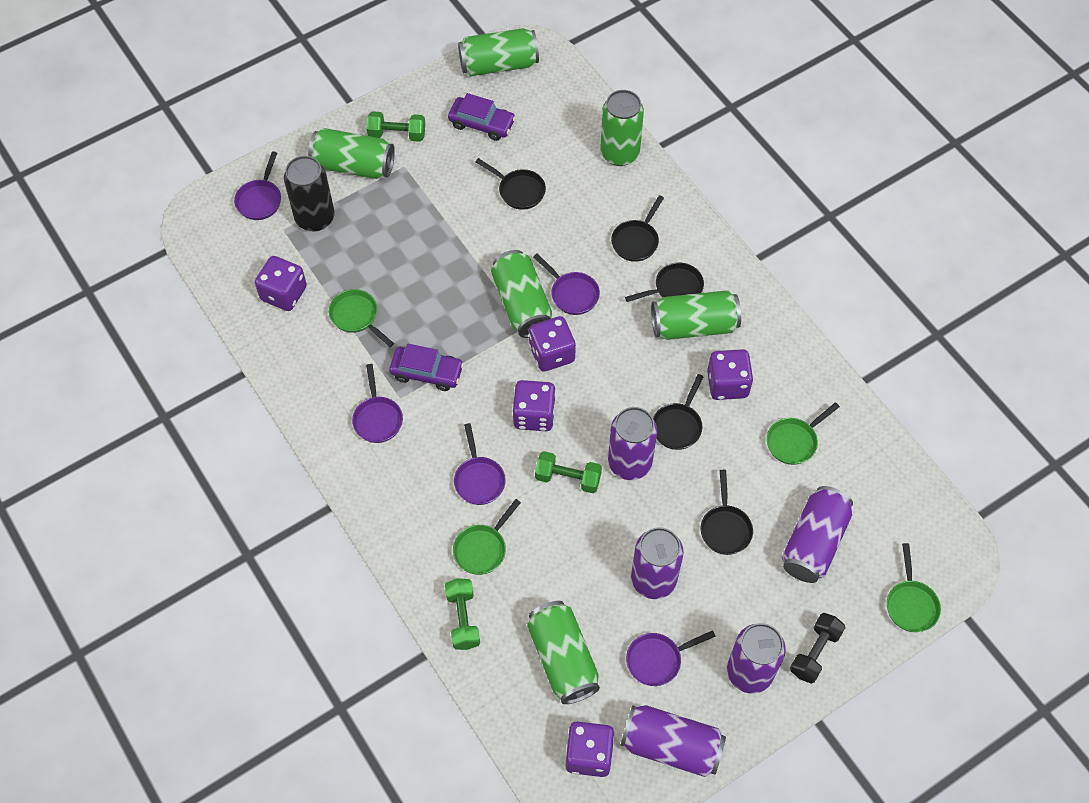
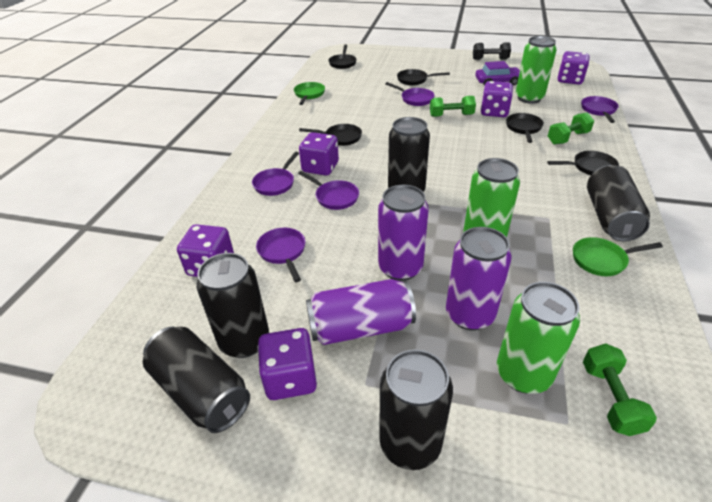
black can: [284,156,335,232] = 1 -> [143,327,250,433] [197,253,269,358] [379,349,453,470] [388,117,430,192] [587,165,650,242] = 5
green can: [308,128,395,179] [458,28,539,76] [491,250,552,338] [527,601,600,704] [600,90,644,166] [651,290,741,340] = 6 -> [463,158,520,237] [497,282,580,394] [516,36,557,104] = 3
green pan: [329,289,394,347] [453,499,521,575] [767,402,840,465] [887,543,941,632] = 4 -> [294,82,325,105] [573,237,663,276] = 2
purple can: [608,407,657,480] [621,705,726,777] [631,527,684,599] [727,623,786,694] [782,486,853,583] = 5 -> [306,279,416,345] [378,185,428,281] [446,227,512,331] = 3
purple car: [389,344,464,391] [448,93,516,141] = 2 -> [475,61,520,86] = 1

